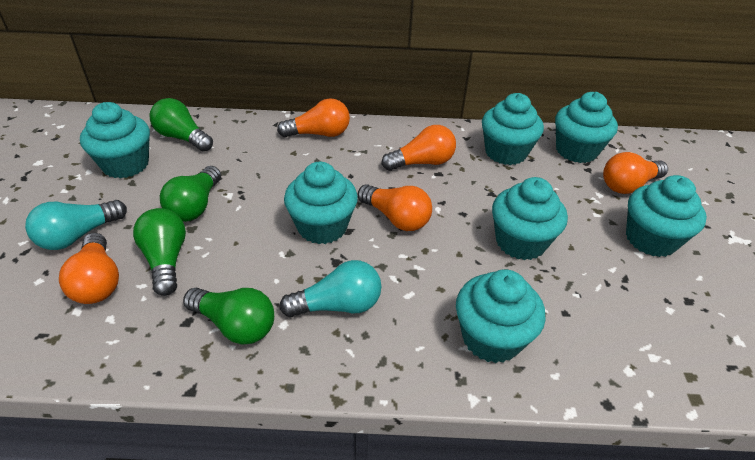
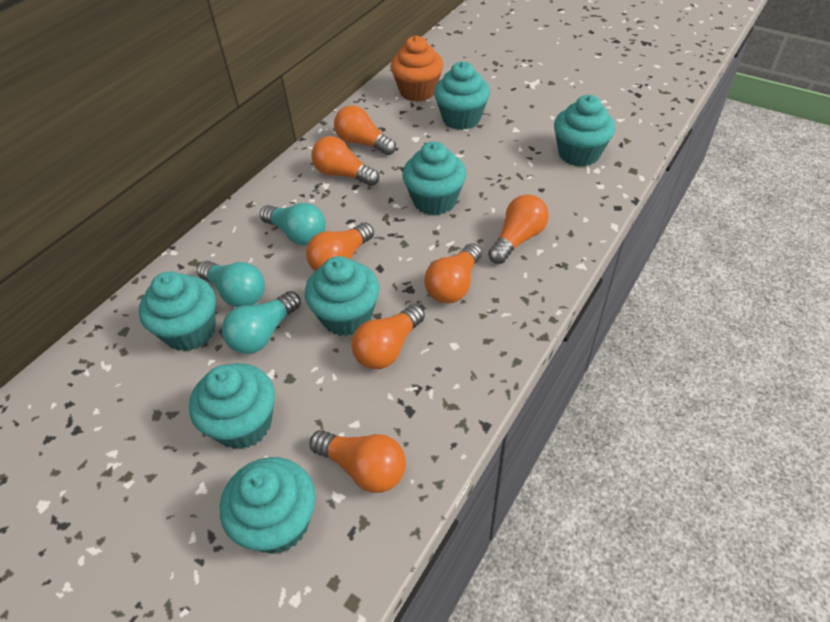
green light bulb: [133,208,186,296] [150,98,213,152] [160,166,221,222] [183,287,274,345] = 4 -> none = 0
orange cupcake: none = 0 -> [390,36,443,102] = 1
orange light bulb: [59,233,119,304] [277,98,350,137] [358,184,432,231] [382,125,456,171] [603,152,668,194] = 5 -> [306,222,374,271] [310,430,406,493] [311,136,379,186] [334,105,396,155] [351,304,425,369] [424,243,482,303] [488,194,549,264] = 7
turquoise light bulb: [25,200,127,250] [279,260,381,317] = 2 -> [197,261,265,307] [222,291,301,354] [260,203,326,246] = 3

